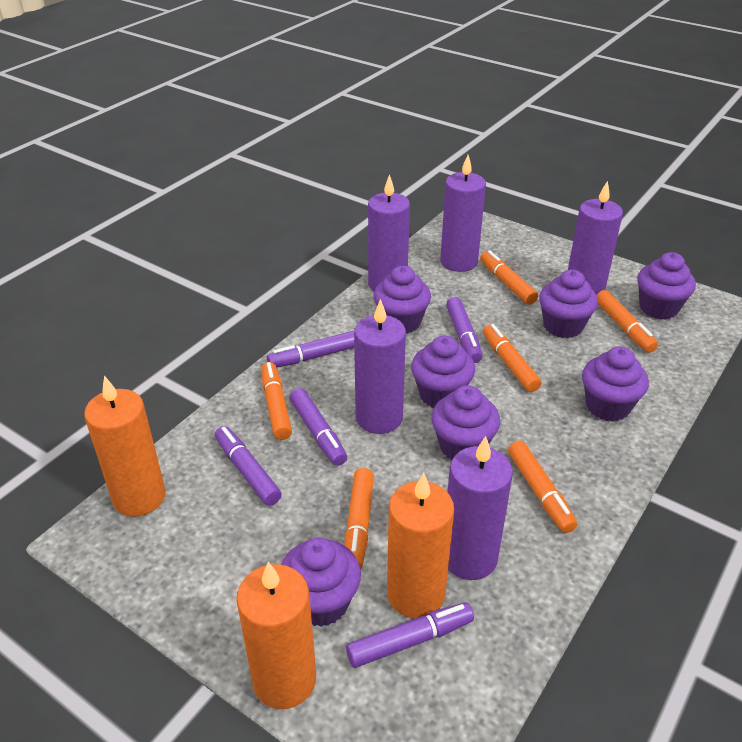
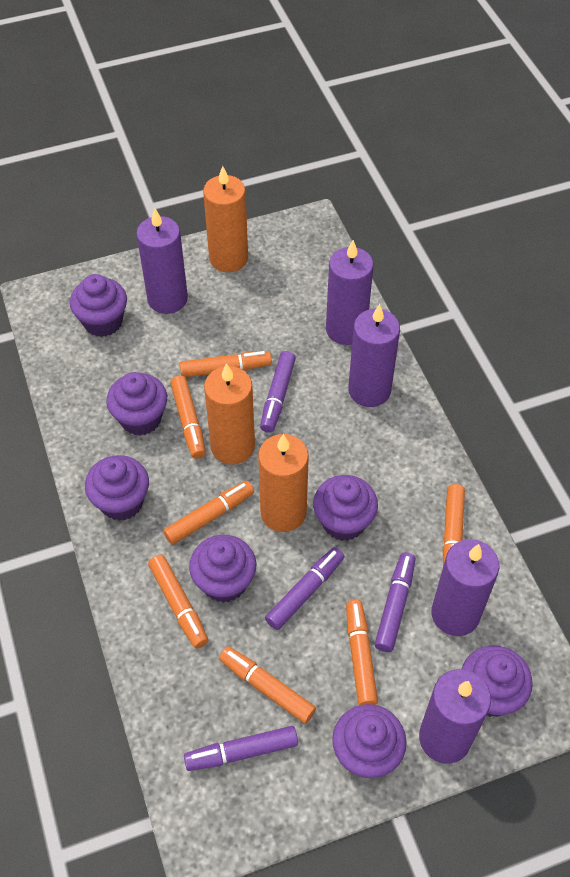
orange marker: [261,362,292,440] [344,468,374,569] [480,250,538,305] [483,324,542,392] [508,441,577,533] [597,290,658,352] = 6 -> [148,555,208,648] [163,481,254,545] [170,375,206,459] [179,351,272,377] [219,646,316,724] [346,600,378,705] [443,484,465,566] = 7
purple marker: [215,426,282,506] [267,331,354,368] [289,388,347,466] [346,602,474,668] [446,297,483,363] = 5 -> [184,726,298,771] [260,351,296,433] [265,547,344,630] [375,552,416,652] = 4

